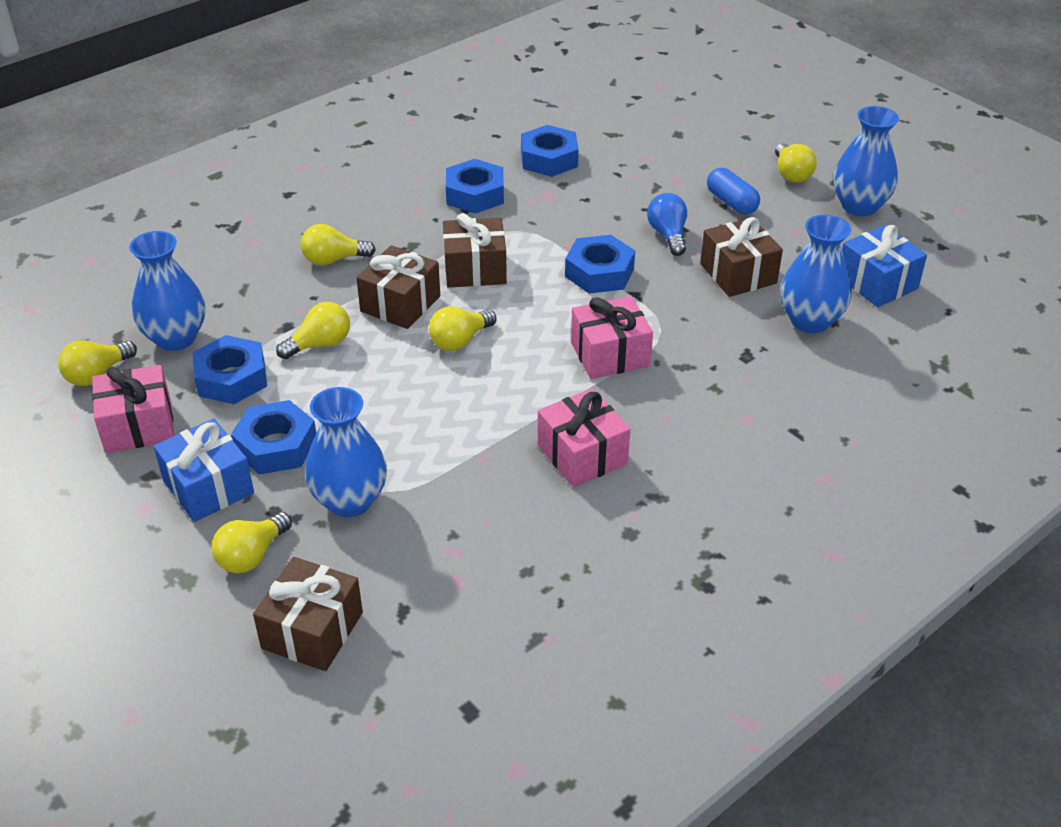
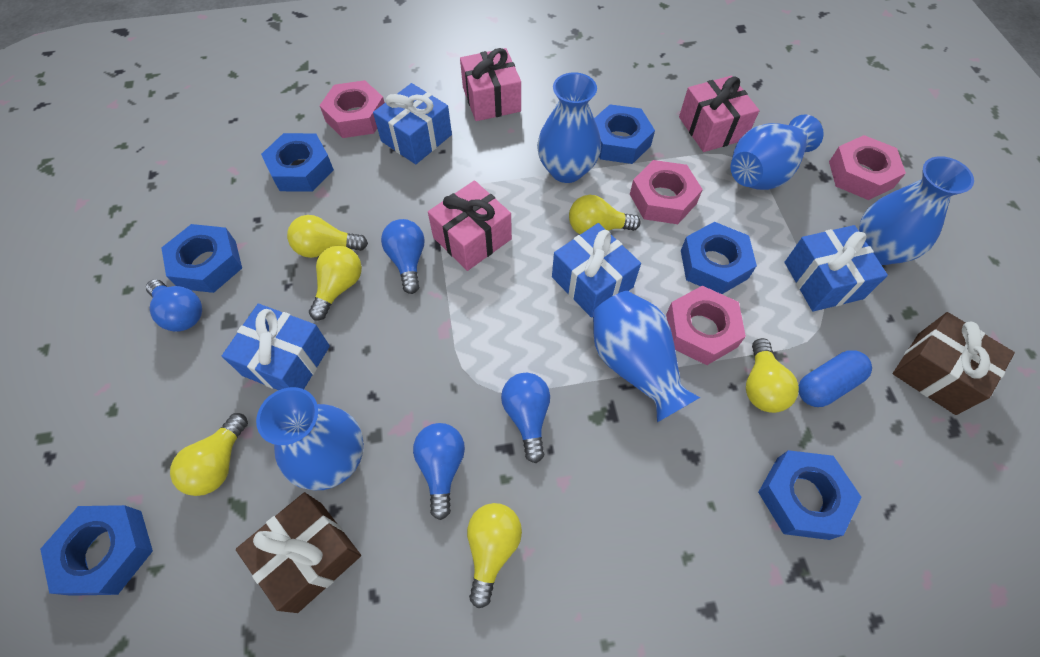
blue gift: [153,418,254,522] [842,225,927,307] = 2 -> [222,304,330,390] [373,83,452,164] [552,223,641,318] [785,225,888,311] = 4
blue light bulb: [647,193,687,256] = 1 -> [146,279,202,332] [381,219,425,294] [413,423,465,520] [501,373,550,463] = 4
blue nut: [193,335,267,404] [231,400,316,475] [446,159,504,214] [521,125,579,177] [565,235,635,293] = 5 -> [40,505,153,596] [161,224,242,293] [261,133,334,192] [594,104,655,164] [681,222,757,294] [758,450,862,540] = 6
blue vase: [129,231,205,351] [305,387,387,517] [780,215,852,333] [833,106,899,216] = 4 -> [256,387,364,490] [537,72,601,183] [593,291,700,422] [731,114,824,190] [859,156,974,265] = 5
brown gift: [253,557,363,671] [356,245,440,329] [443,213,507,288] [700,217,783,297] = 4 -> [236,492,361,613] [893,312,1015,415] = 2
pink nut: none = 0 -> [319,80,385,138] [630,160,703,224] [666,286,746,365] [829,135,906,200] = 4

